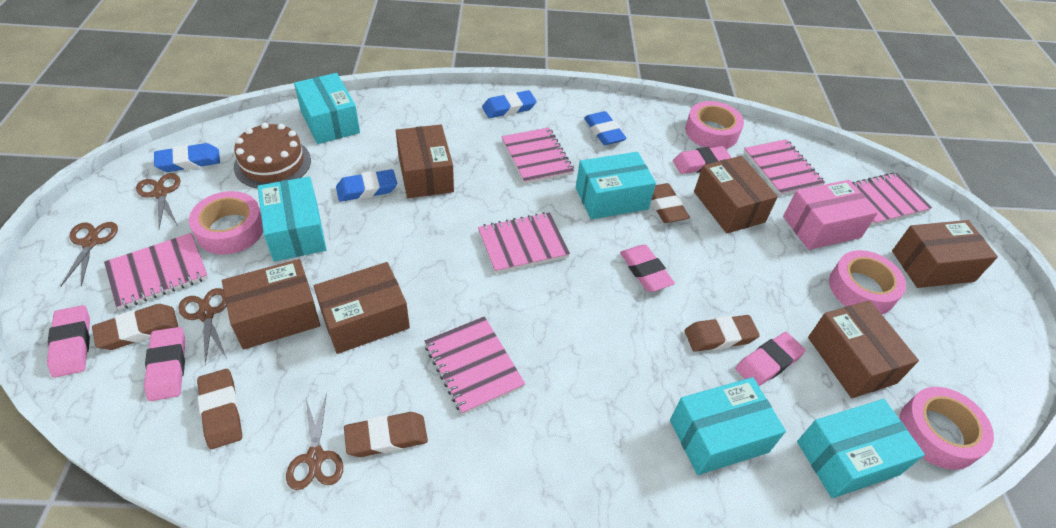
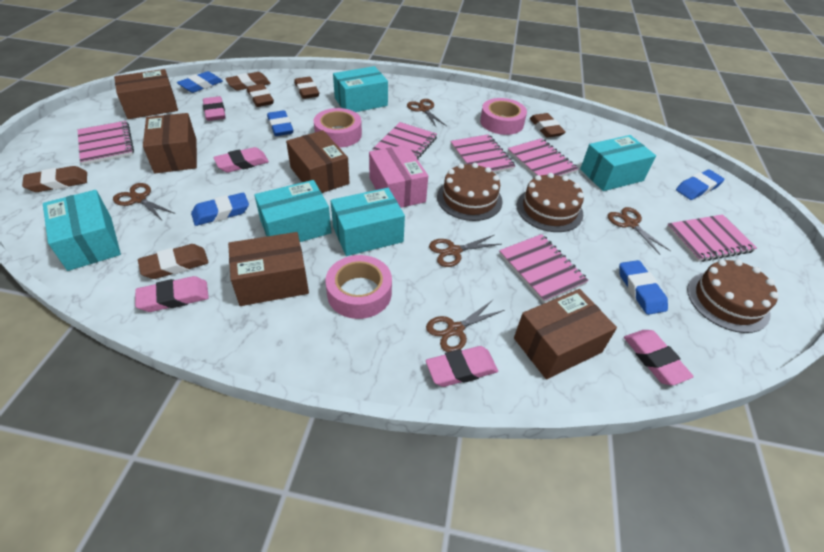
blue eraser: [154,143,220,172] [336,169,397,202] [482,90,537,118] [584,111,627,145] = 4 -> [177,71,223,93] [191,193,249,226] [267,110,293,136] [619,260,668,315] [676,170,724,200] = 5
brown box: [222,259,320,350] [314,262,410,354] [396,124,454,198] [694,156,778,233] [808,300,919,398] [892,220,998,288] = 6 -> [114,69,178,119] [143,113,197,173] [228,232,309,306] [286,130,350,193] [514,289,617,379] = 5
brown cake: [234,123,311,189] = 1 -> [437,163,503,221] [517,173,584,232] [687,260,779,333] = 3
brown eraser: [92,304,178,350] [197,369,242,449] [344,412,428,457] [651,183,690,223] [685,315,760,352] = 5 -> [22,166,87,192] [138,244,209,279] [225,72,271,91] [247,84,274,107] [294,77,319,99] [530,113,566,138] = 6
brown scissors: [61,222,118,287] [136,173,180,229] [178,288,227,365] [286,393,343,490] = 4 -> [113,183,176,220] [407,99,447,128] [426,300,505,352] [429,235,501,267] [608,207,671,254] = 5
pink tape: [189,191,263,254] [685,101,744,149] [829,250,906,314] [899,387,994,470] = 4 -> [314,108,362,148] [325,255,392,319] [480,98,527,135] = 3

